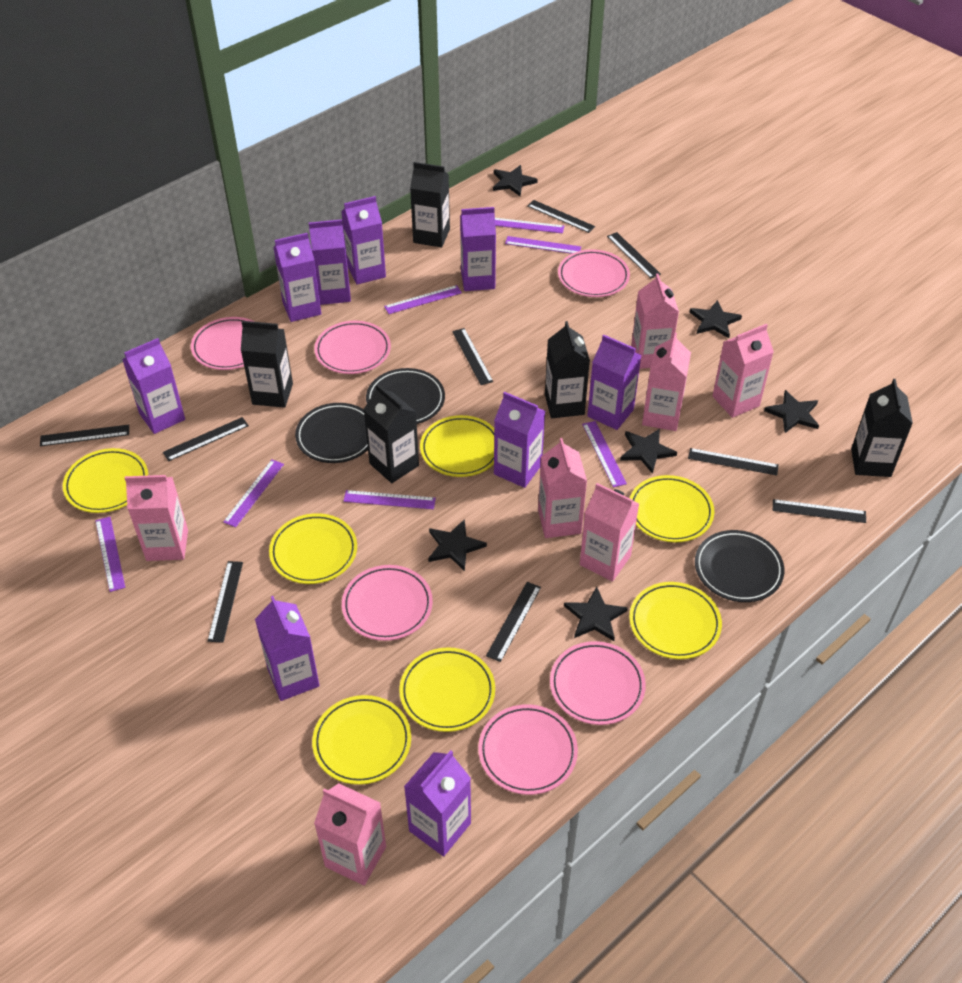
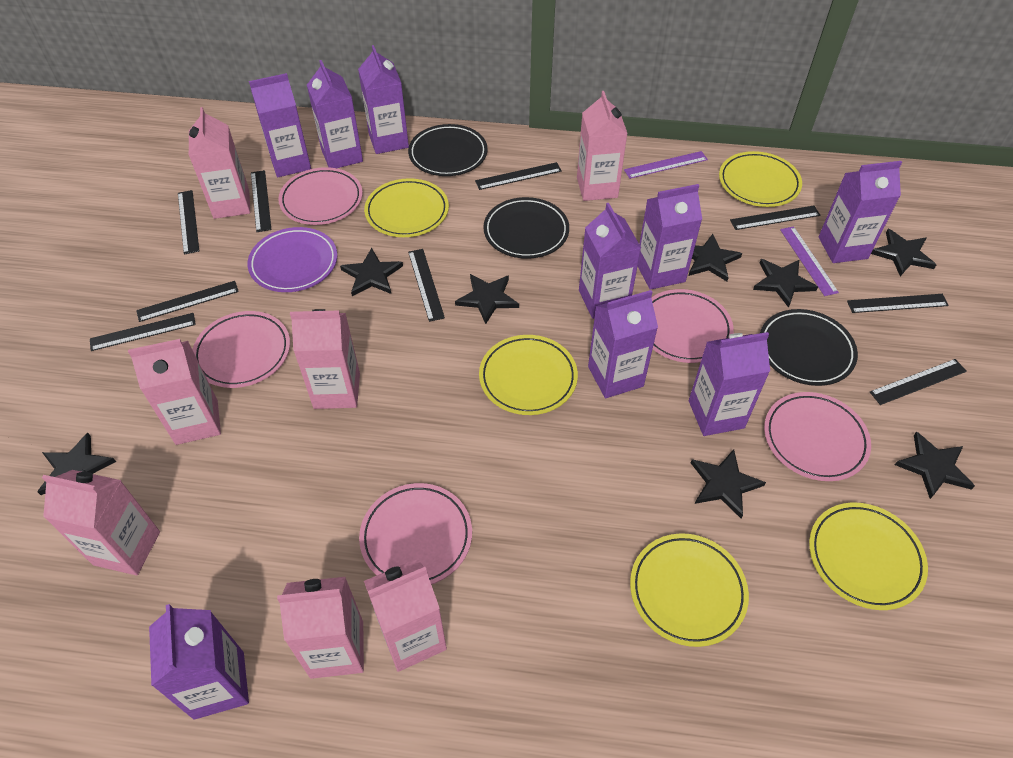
black carton: [241,321,293,408] [363,384,419,483] [410,162,450,247] [545,321,590,418] [851,379,913,477] = 5 -> none = 0
black star: [428,519,487,571] [493,165,538,196] [564,587,628,641] [620,429,677,474] [690,300,742,338] [764,390,819,433] = 6 -> [38,433,116,495] [340,248,403,296] [455,274,519,324] [688,234,742,281] [691,449,766,518] [753,259,818,308] [871,229,936,276] [895,432,975,499] = 8
pink plate: [191,317,255,370] [314,321,391,374] [342,565,433,641] [478,704,578,795] [550,641,646,725] [558,249,630,297] = 6 -> [192,311,290,388] [278,167,363,225] [359,483,472,584] [651,289,734,363] [764,392,871,481] = 5
purple plate: none = 0 -> [248,227,337,292] = 1
purple ruler: [95,517,125,592] [223,460,284,527] [343,490,436,509] [384,285,462,314] [495,218,564,234] [505,236,581,254] [582,421,627,487] = 7 -> [624,151,708,179] [780,226,839,296] = 2
yellow plate: [63,448,148,513] [269,513,357,584] [312,695,411,785] [399,647,495,732] [420,415,494,477] [629,582,722,659] [630,475,714,542] = 7 -> [364,178,449,237] [479,335,578,415] [630,533,749,647] [719,151,802,207] [809,503,928,610] = 5

